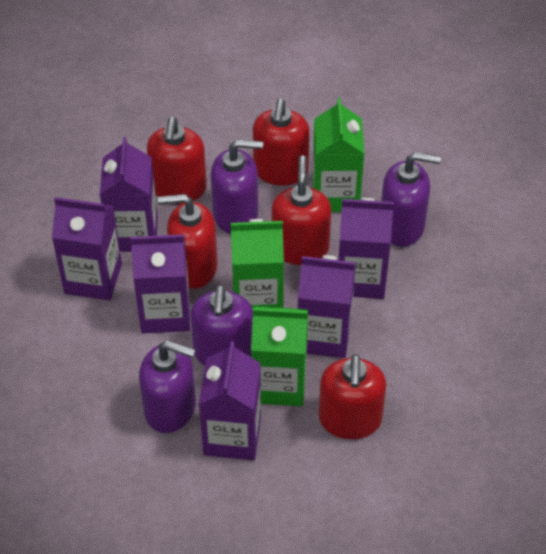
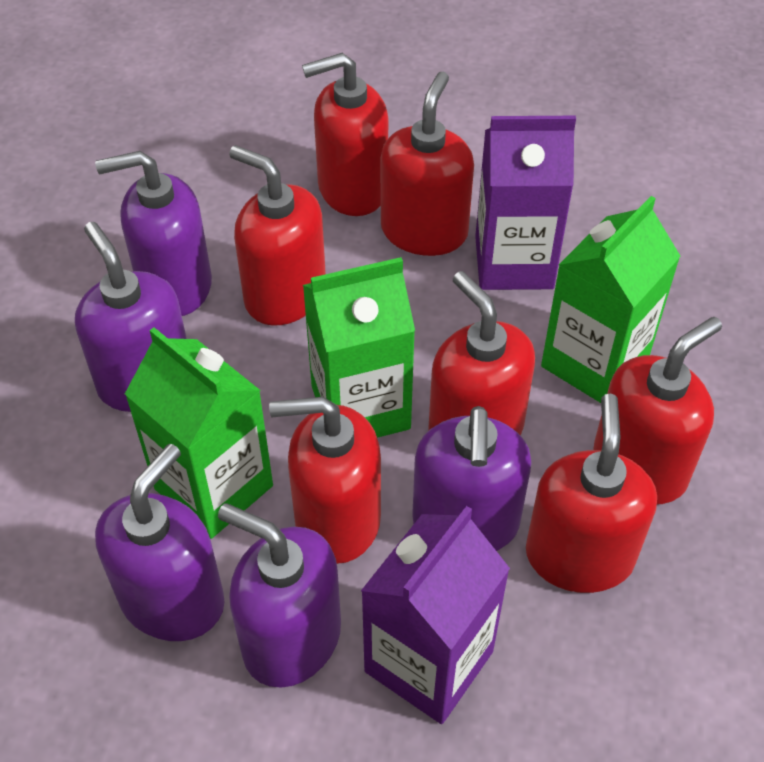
purple carton: [52,197,122,301] [100,137,158,252] [131,234,190,334] [199,341,261,460] [298,255,356,358] [338,198,394,299] = 6 -> [361,506,510,724] [475,116,576,290] = 2
purple soap dispenser: [139,341,196,433] [190,285,253,366] [211,139,263,234] [381,152,441,247] = 4 -> [75,222,187,412] [95,151,212,316] [95,444,225,641] [218,503,341,688] [412,406,531,551] = 5
red soap dispenser: [147,117,207,204] [158,194,218,289] [253,99,310,186] [271,155,331,265] [319,354,386,439] = 5 -> [229,145,326,326] [269,397,381,564] [302,53,388,216] [381,72,474,256] [428,271,535,435] [526,394,657,593] [593,317,722,504] = 7

